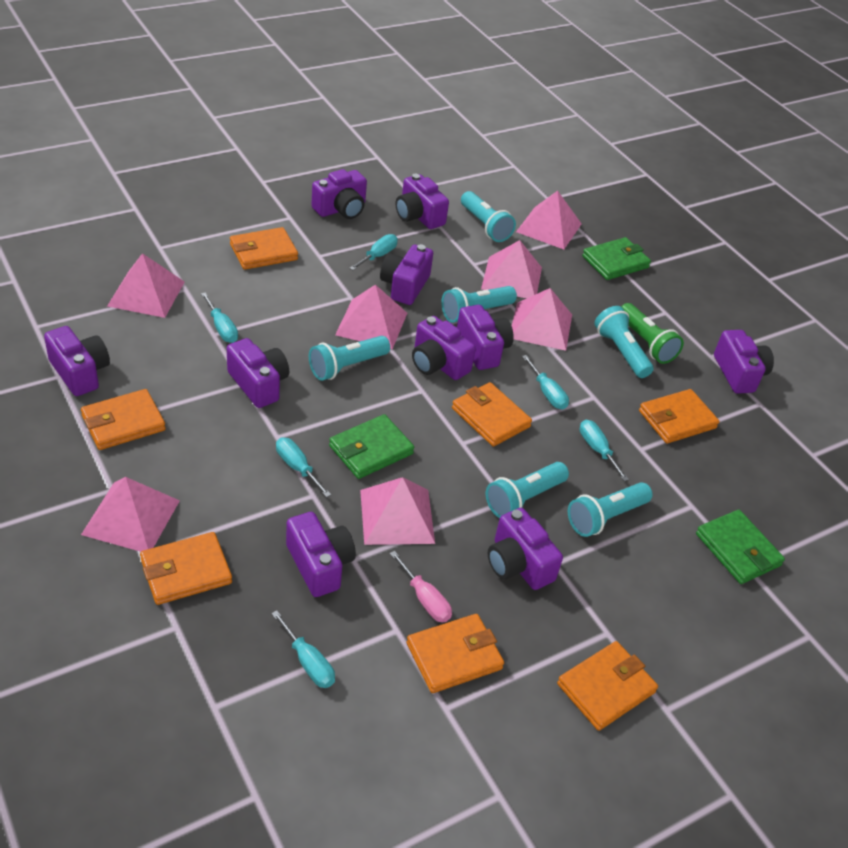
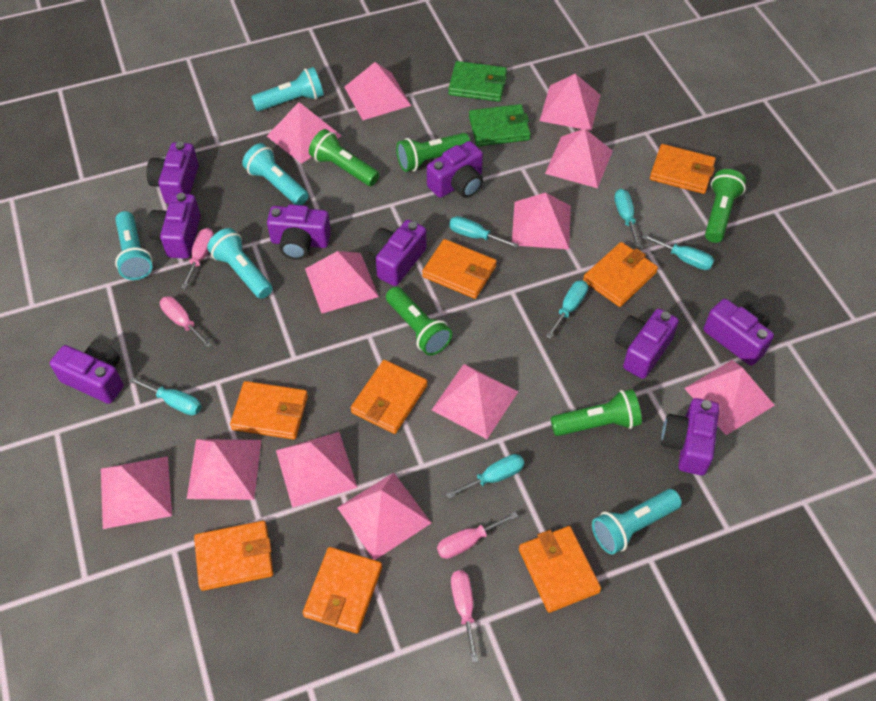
green flashlight: [621,303,684,364] = 1 -> [309,129,379,186] [386,287,452,356] [396,133,470,172] [551,389,642,436] [705,169,746,243] = 5
green wallet: [329,414,414,479] [582,237,651,280] [696,510,785,584] = 3 -> [448,61,507,102] [469,104,531,147] = 2
orange wallet: [81,389,166,450] [140,532,232,605] [230,227,298,270] [407,614,504,693] [452,382,532,447] [557,641,658,731] [639,389,719,444] = 7 -> [194,521,273,591] [230,381,308,439] [303,547,382,633] [351,360,427,434] [422,239,497,299] [519,526,601,613] [583,242,658,307] [650,144,716,194] = 8
pink pyramid: [81,477,180,552] [107,253,185,318] [335,284,407,349] [360,477,435,545] [481,240,542,298] [512,288,572,351] [516,191,582,249] = 7 -> [101,456,172,529] [187,439,261,500] [267,102,342,164] [276,432,358,508] [305,251,379,314] [337,473,431,560] [344,62,411,120] [432,364,519,439] [512,193,571,250] [539,74,600,131] [545,128,613,188] [684,360,775,435] = 12
pink screwdriver: [390,551,452,622] = 1 -> [160,296,212,348] [181,228,214,289] [437,512,518,559] [451,570,478,663] = 4
purple camera: [44,326,110,396] [227,338,289,408] [286,512,356,597] [312,169,367,219] [380,244,433,305] [396,174,449,229] [412,316,476,380] [457,305,514,370] [488,508,563,590] [714,330,774,394] = 10 -> [50,340,124,404] [146,142,199,204] [147,193,201,259] [267,204,331,260] [368,220,426,286] [427,141,483,198] [615,308,679,379] [661,398,719,475] [704,299,774,366] = 9
turquoise flashlight: [309,336,390,381] [441,286,517,323] [461,191,516,242] [486,462,569,518] [568,482,653,537] [595,306,654,378] = 6 -> [115,211,153,280] [207,228,273,299] [242,143,309,205] [251,67,324,111] [592,489,682,555] = 5

